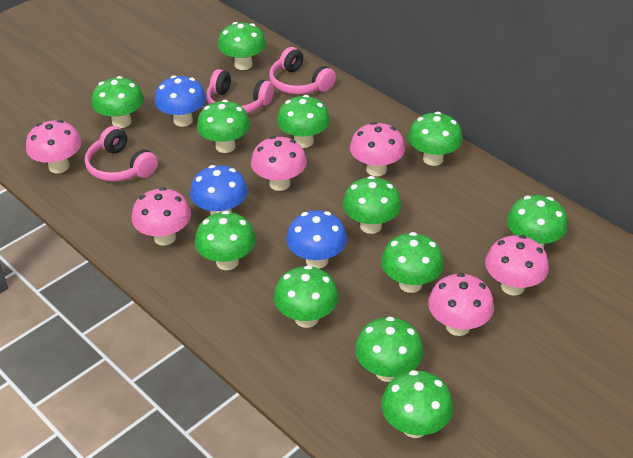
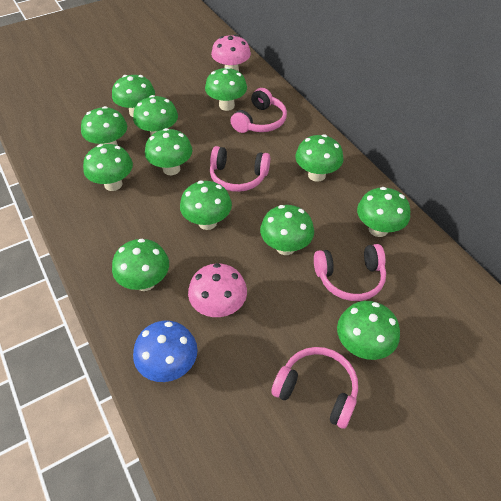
blue mushroom: [154,75,206,127] [190,165,248,215] [286,210,347,269] = 3 -> [133,321,198,382] = 1
pink headphones: [85,126,158,181] [206,69,274,113] [269,47,336,94] = 3 -> [210,146,270,192] [231,88,287,133] [271,347,358,429] [314,244,386,301] = 4
pink mushroom: [26,120,81,173] [132,187,191,246] [251,136,307,191] [350,122,405,177] [428,273,494,336] [485,235,549,296] = 6 -> [188,263,247,317] [211,35,251,71] = 2

